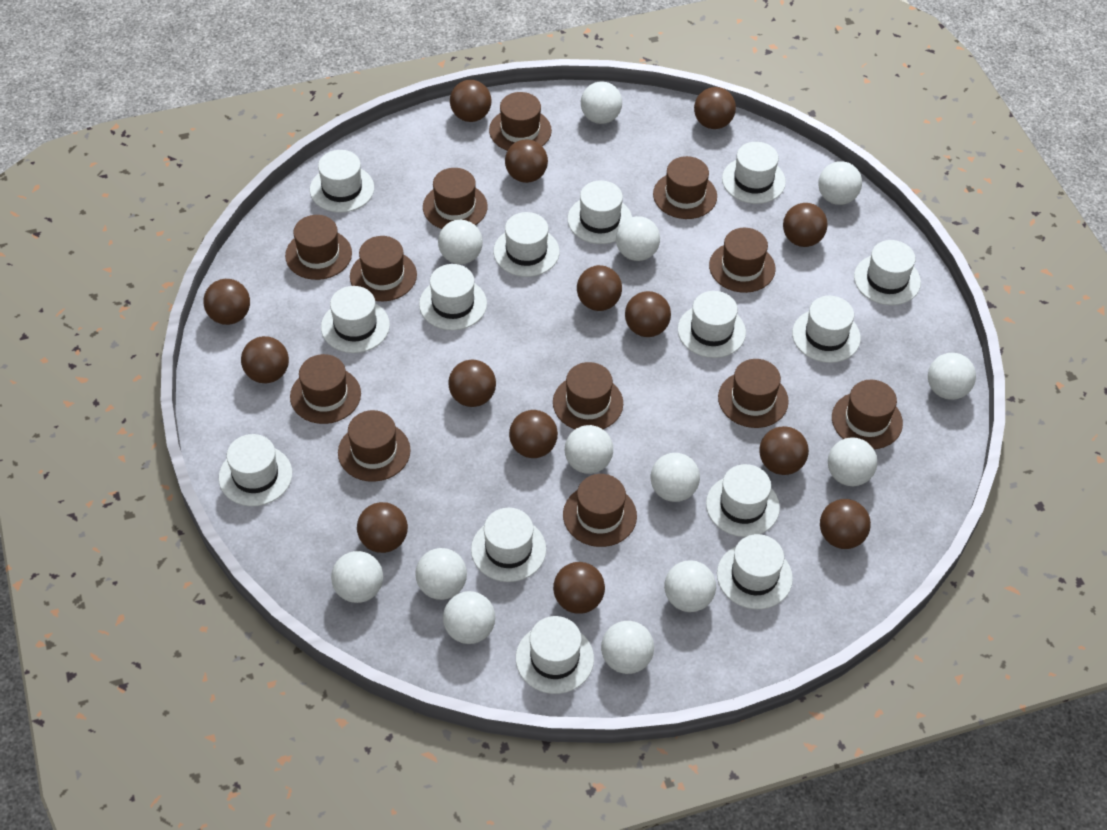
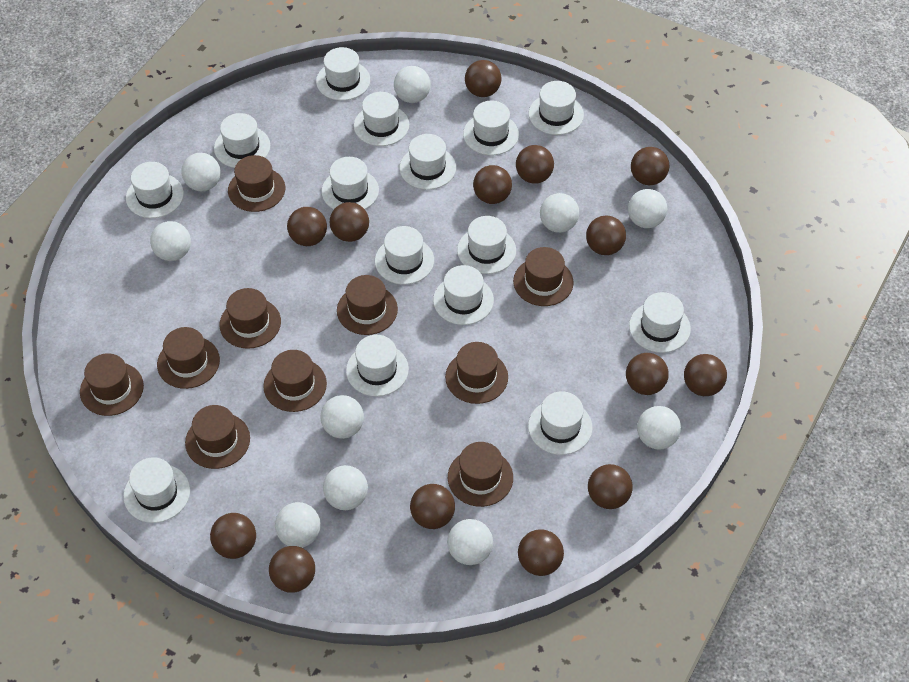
brown hat: [285,215,352,280] [290,354,361,424] [338,410,411,482] [350,236,417,301] [423,168,488,229] [489,92,552,151] [553,362,623,429] [563,474,637,547] [653,156,717,219] [709,228,776,293] [718,359,789,428] [832,380,903,449] = 12 -> [80,353,144,416] [157,327,220,389] [185,405,250,469] [220,288,281,349] [228,155,285,212] [263,350,327,412] [337,275,398,335] [445,342,508,404] [448,442,513,507] [513,247,574,306] = 10
white ball: [331,551,383,603] [415,548,467,600] [438,220,483,264] [443,591,495,644] [565,425,613,474] [581,81,622,124] [601,621,654,674] [616,216,660,261] [651,453,700,502] [664,560,716,612] [818,161,862,205] [828,437,877,486] [928,353,976,400] = 13 -> [150,221,191,261] [182,153,221,191] [275,502,321,548] [320,395,364,439] [323,465,368,510] [394,66,431,103] [447,519,493,565] [540,193,579,233] [628,189,667,228] [637,406,681,449] = 10
white hat: [219,434,292,506] [310,150,374,213] [321,286,390,353] [419,264,487,330] [471,508,546,582] [493,212,559,277] [516,616,594,694] [568,180,632,244] [678,291,746,358] [706,464,780,537] [717,534,793,609] [722,142,786,204] [792,296,861,363] [854,240,921,305] = 14 -> [123,457,190,523] [126,162,184,218] [214,113,270,168] [316,47,370,101] [321,157,379,210] [346,335,409,397] [354,92,409,146] [375,226,434,285] [399,134,456,190] [433,265,494,325] [457,216,516,274] [463,101,519,155] [528,391,593,455] [529,81,584,135] [629,292,691,353] = 15

